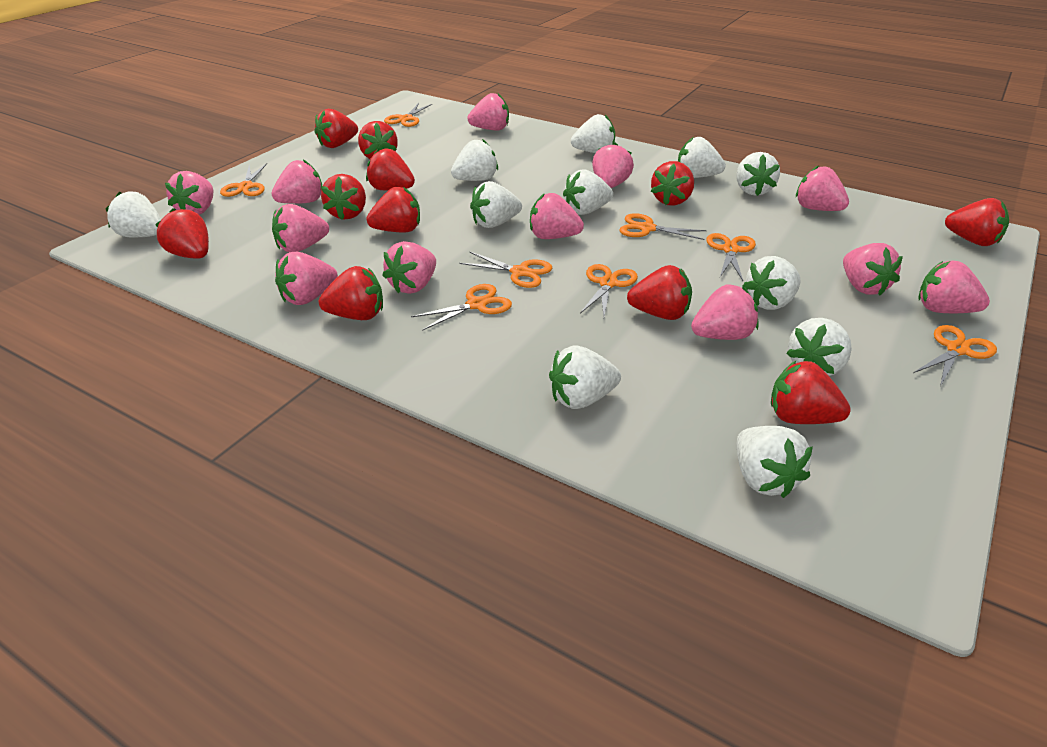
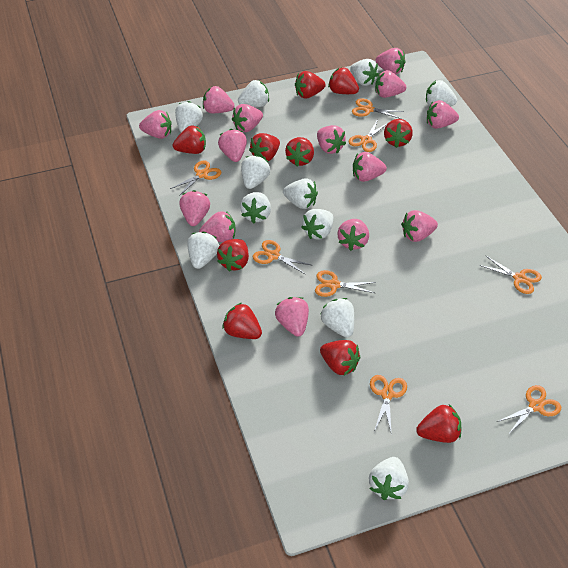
pink strawberry: [165,171,213,215] [271,160,323,204] [272,204,329,252] [275,252,338,305] [382,241,436,294] [468,93,509,131] [530,193,584,239] [592,143,634,188] [691,284,759,340] [796,166,849,211] [843,243,903,295] [918,260,990,313] = 12 -> [139,110,172,139] [179,190,210,226] [199,211,236,242] [203,86,235,113] [218,129,247,162] [232,104,263,132] [275,297,309,337] [317,125,346,154] [337,219,369,251] [353,152,387,182] [375,48,406,74] [375,70,406,98] [401,210,438,242] [427,100,459,129] = 14
red strawberry: [155,208,209,258] [315,109,358,148] [319,266,383,320] [321,174,366,220] [358,121,398,159] [366,148,415,191] [366,187,420,232] [627,265,692,320] [651,161,694,206] [771,361,851,424] [945,198,1009,246] = 11 -> [173,125,206,154] [217,239,249,272] [222,303,262,339] [249,133,280,161] [285,137,314,167] [295,71,326,99] [320,340,361,375] [328,67,359,94] [384,119,413,148] [416,404,461,443] = 10

